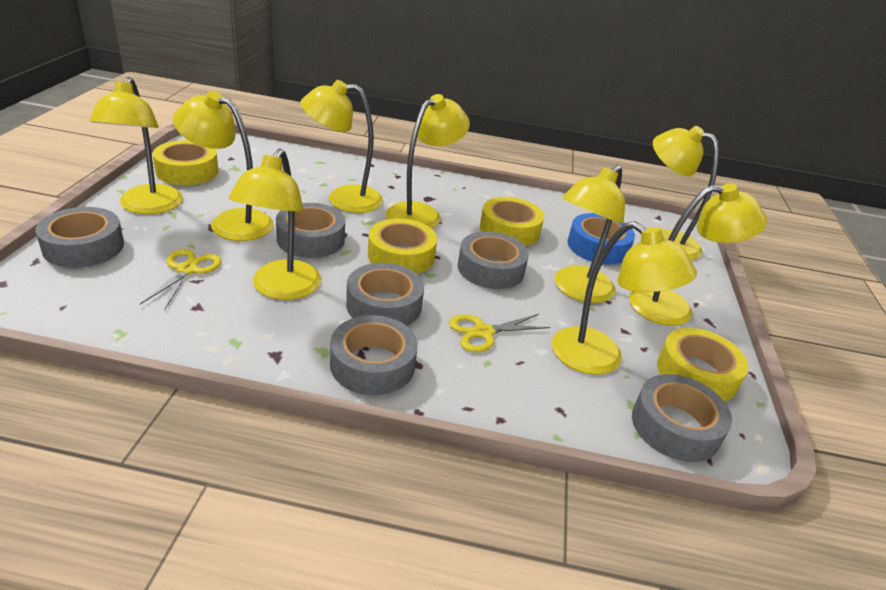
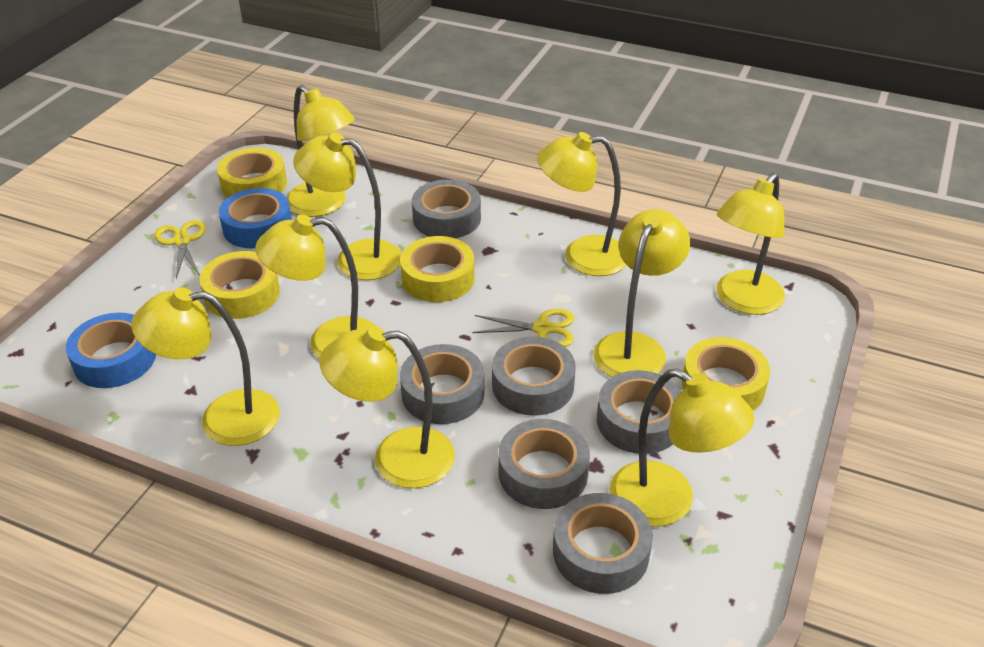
blue tape: [568,213,635,265] = 1 -> [66,313,156,388] [219,188,292,248] = 2

